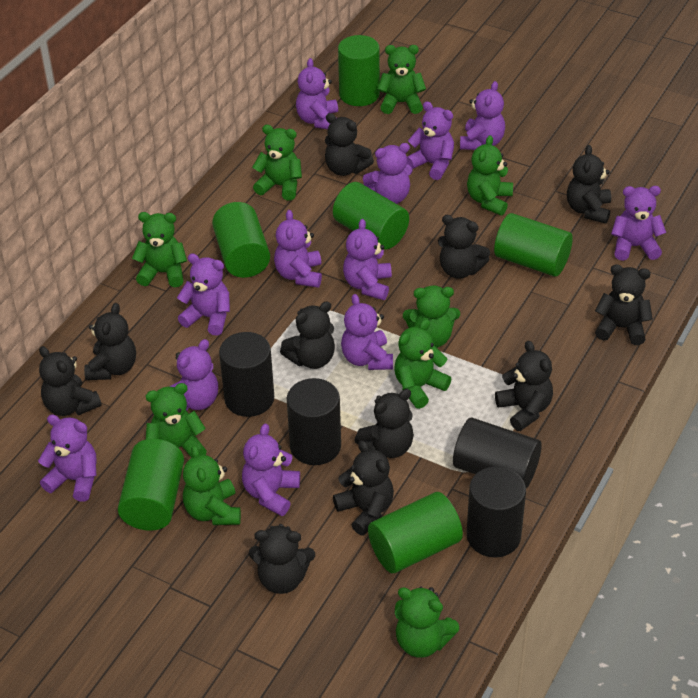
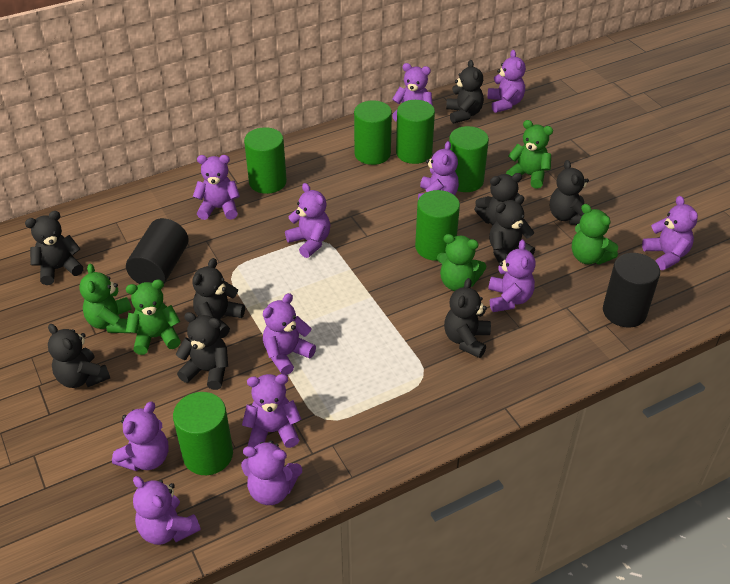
black cylinder: [219,332,274,417] [287,378,341,465] [453,418,542,489] [467,467,526,557] = 4 -> [126,218,189,284] [603,253,660,327] = 2
black teddy bear: [39,346,102,416] [84,303,136,380] [249,524,315,594] [280,301,335,369] [325,113,374,176] [333,440,394,536] [354,389,414,458] [438,215,490,279] [495,341,553,431] [567,145,611,224] [595,264,653,345] = 11 -> [25,211,84,285] [48,324,110,388] [176,312,228,390] [192,258,245,338] [444,278,491,358] [446,60,484,124] [474,173,522,225] [489,195,535,263] [550,160,589,225] = 9
green teddy bear: [132,212,187,288] [146,383,207,458] [183,445,241,525] [252,125,302,201] [377,45,426,114] [394,319,451,409] [395,587,459,658] [403,285,460,348] [467,135,513,215] = 9 -> [79,263,132,333] [126,280,181,355] [437,234,486,291] [506,120,553,189] [572,204,618,265] = 5

